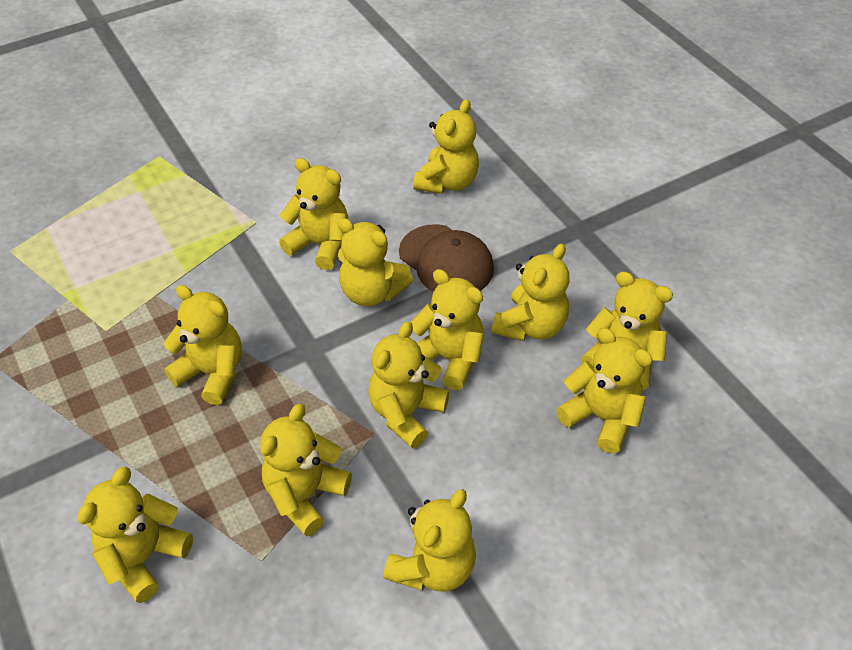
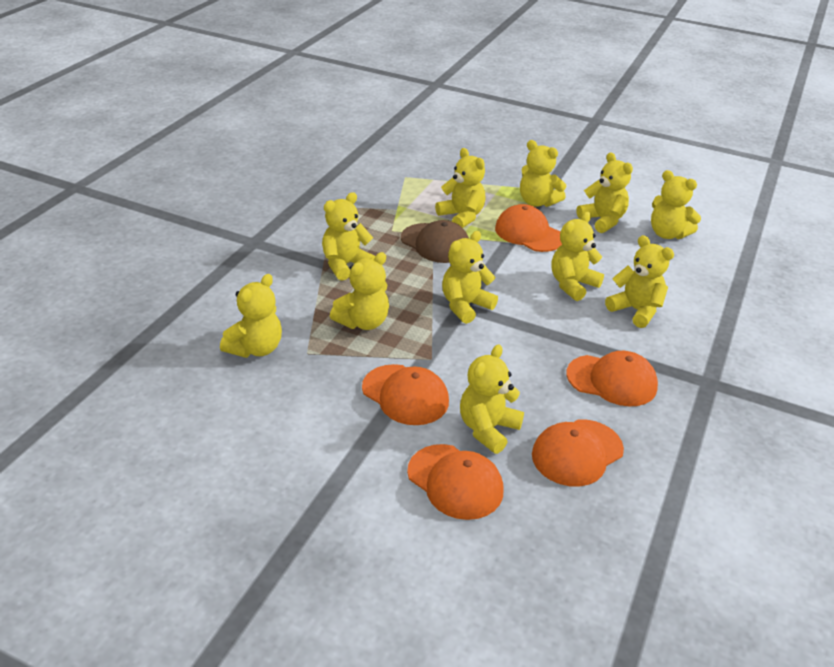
orange cap: none = 0 -> [362,364,449,425] [407,444,504,520] [495,204,562,252] [532,420,624,487] [566,351,658,406] = 5
yellow teddy bear: [77,467,193,603] [164,285,242,405] [260,404,352,536] [279,158,348,270] [337,218,413,306] [368,321,450,449] [383,489,476,592] [410,269,484,391] [413,99,479,194] [491,244,569,341] [556,328,653,453] [581,272,673,390] = 12 -> [220,274,282,358] [322,192,376,281] [330,252,389,330] [435,148,485,228] [442,231,498,324] [460,344,524,454] [520,140,566,207] [552,212,604,301] [577,152,633,233] [605,235,674,328] [651,170,701,239] = 11

